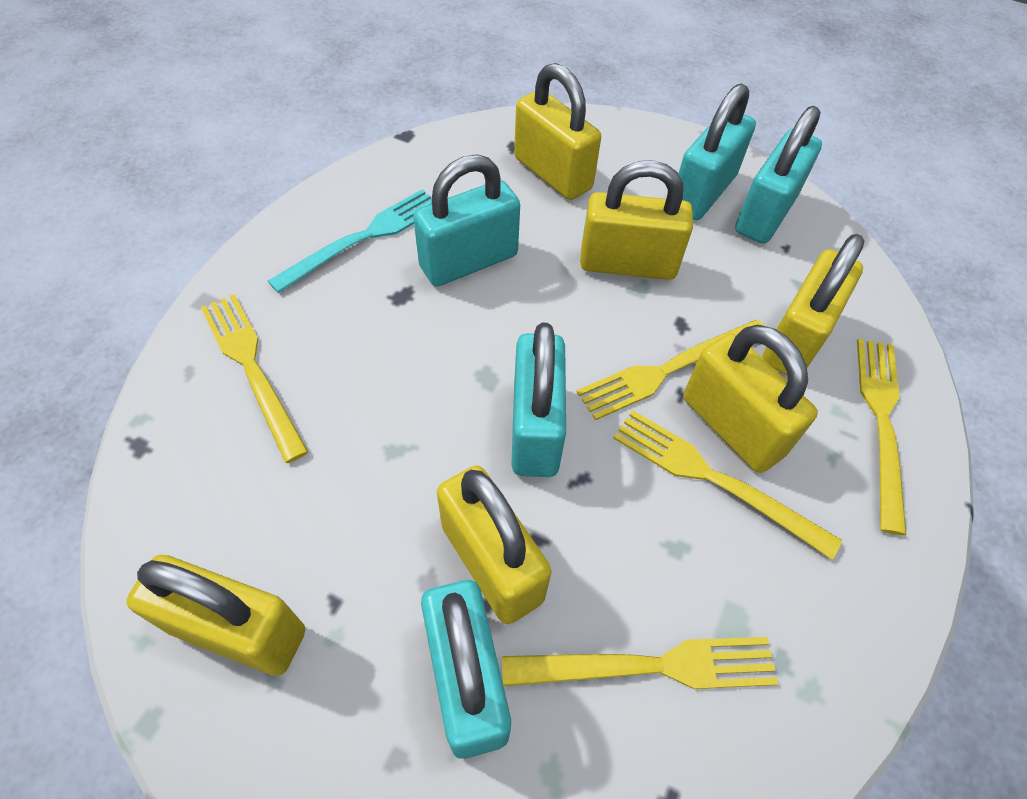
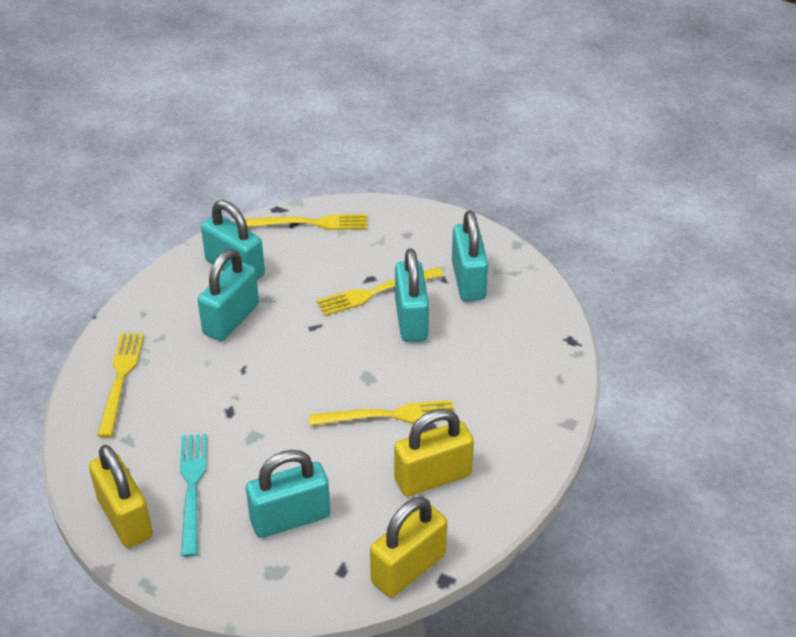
yellow fork: [201,294,308,463] [502,637,779,689] [577,320,764,420] [613,410,842,560] [857,339,906,535] = 5 -> [97,333,144,438] [245,214,367,230] [309,400,454,426] [316,267,444,316] = 4
yellow padlock: [126,555,305,676] [437,465,552,624] [514,63,601,200] [580,160,693,280] [683,325,818,473] [762,234,864,375] = 6 -> [89,445,153,548] [370,497,447,597] [394,409,474,497] = 3

